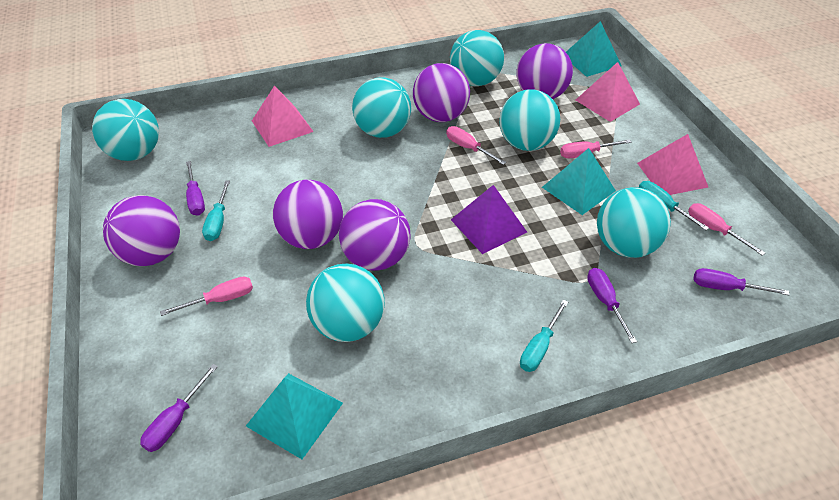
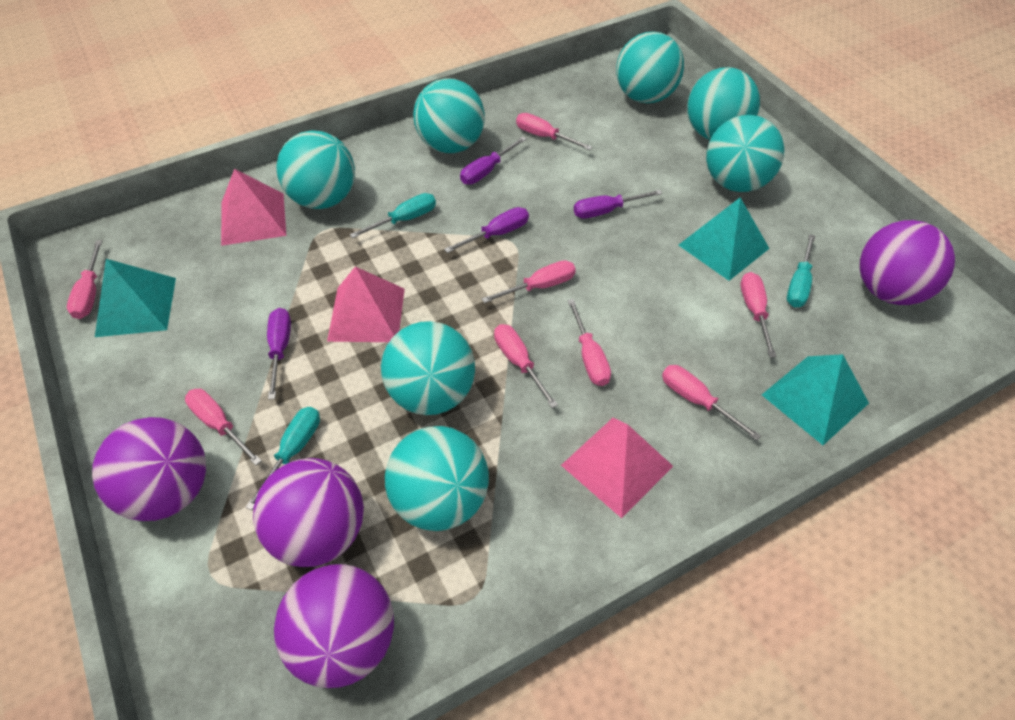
pink screwdriver: [160,276,253,316] [446,126,506,165] [560,139,631,158] [688,203,765,256] = 4 -> [67,240,102,319] [185,389,262,466] [482,260,576,303] [494,324,558,408] [516,113,593,150] [567,299,611,386] [662,365,761,441] [741,272,777,357] = 8
purple ball: [103,195,180,266] [273,180,343,249] [339,199,411,271] [413,63,470,122] [516,43,573,99] = 5 -> [92,417,206,521] [253,458,364,567] [274,564,394,688] [859,220,955,305] = 4
purple pyramid: [451,185,527,254] = 1 -> none = 0
turquoise ball: [92,99,159,161] [306,264,385,342] [352,77,411,138] [450,30,504,86] [499,89,560,151] [597,187,671,258] = 6 -> [276,130,355,209] [381,321,475,415] [385,426,489,531] [413,78,485,153] [616,31,684,103] [687,67,760,140] [706,115,784,192] = 7

